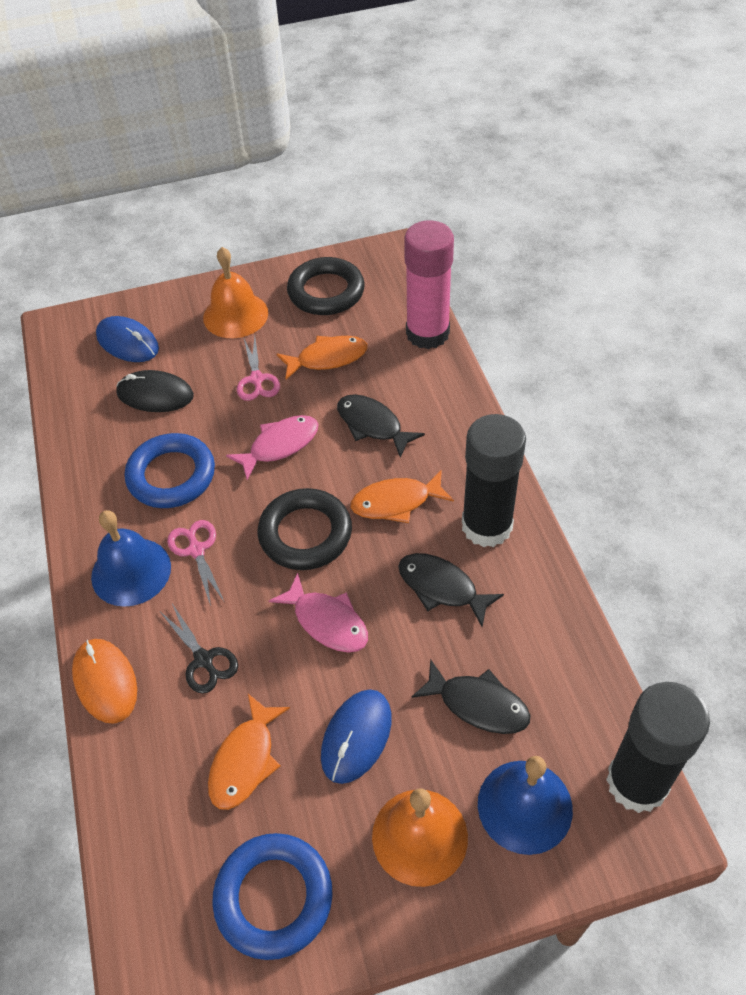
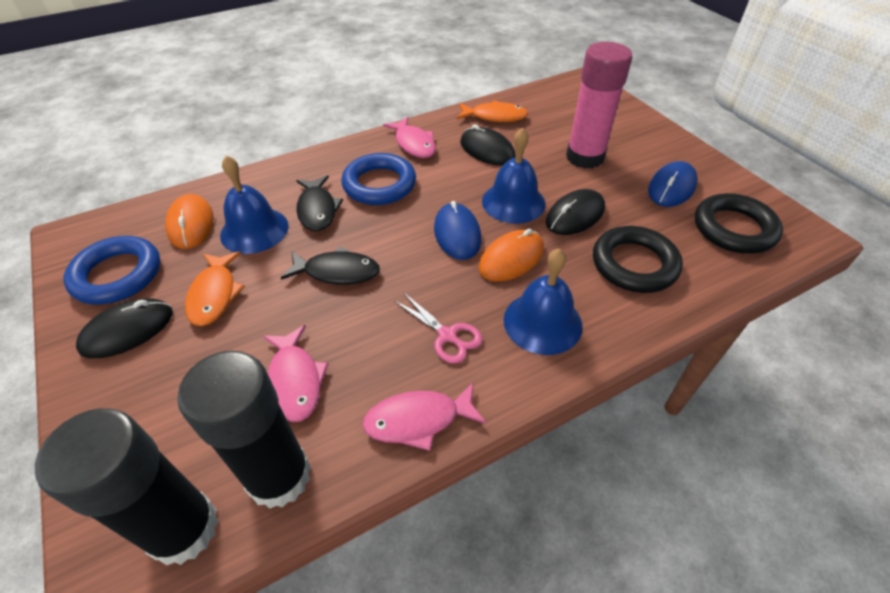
black fish: [337,394,425,458] [398,553,504,627] [412,659,531,734] = 3 -> [281,246,380,285] [296,175,343,231] = 2
black mouse: [116,370,194,412] = 1 -> [76,298,173,358] [460,124,516,165] [546,189,605,235] = 3
black scissors: [160,604,238,694] = 1 -> none = 0
blue bell: [91,510,171,607] [478,756,573,855] = 2 -> [220,155,289,254] [482,128,546,224] [504,248,583,355] = 3
orange bell: [203,247,268,338] [372,788,468,887] = 2 -> none = 0
orange fish: [208,694,290,810] [277,336,368,379] [351,470,454,523] = 3 -> [185,251,245,326] [457,100,528,122] = 2
orange mouse: [72,639,137,724] = 1 -> [165,194,214,249] [478,229,544,282] = 2
pink fish: [226,415,319,480] [269,573,368,653] = 2 -> [263,325,329,422] [362,382,486,451] [383,117,436,158] = 3
pink scissors: [167,520,225,606] [237,337,280,401] = 2 -> [394,293,483,364] = 1

